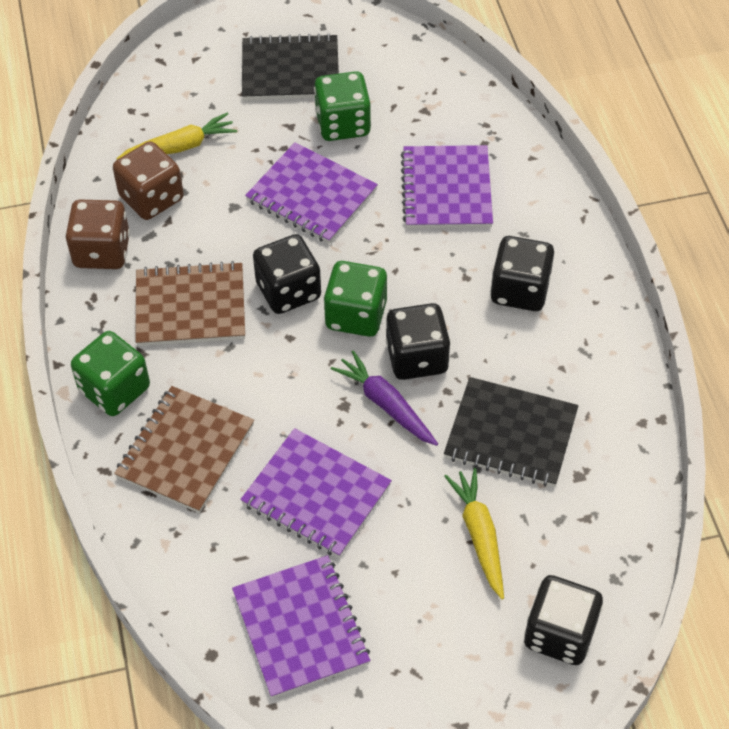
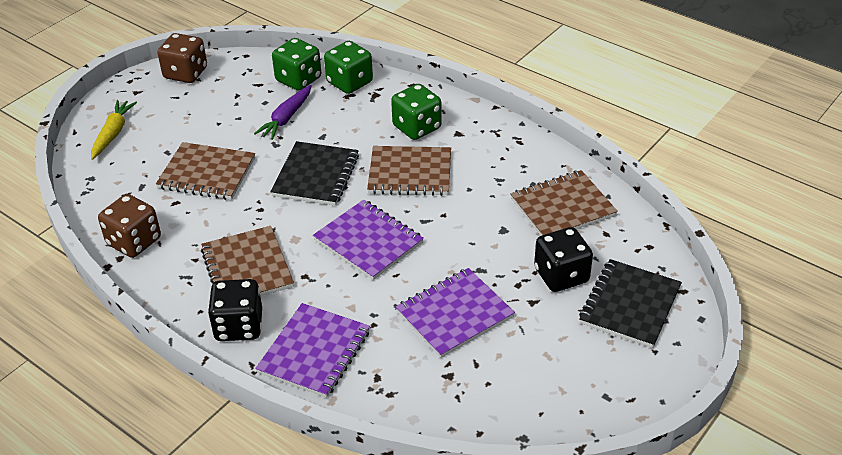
black dice: [253,234,321,314] [386,303,451,380] [490,236,554,311] [524,575,603,665] = 4 -> [208,279,262,341] [534,227,593,292] = 2
brown notebook: [114,386,254,513] [135,261,245,346] = 2 -> [156,142,255,200] [201,226,294,296] [367,146,451,196] [510,170,618,236] = 4
purple notebook: [232,555,370,698] [240,428,392,558] [245,142,378,244] [401,145,493,228] = 4 -> [255,303,370,398] [313,200,424,280] [396,268,515,358] = 3
yellow carrot: [116,112,237,160] [444,468,504,599] = 2 -> [91,100,137,160] = 1

